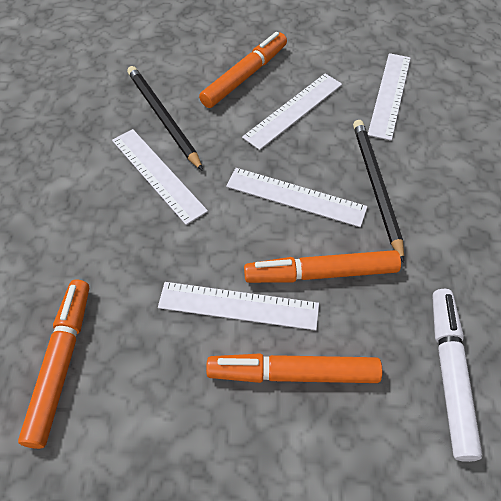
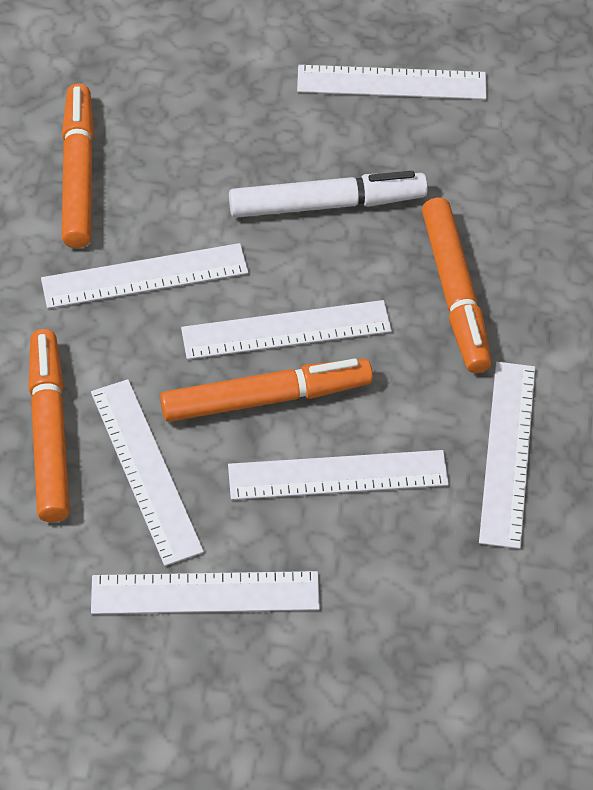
black pencil: [127,66,203,171] [353,120,404,263] = 2 -> none = 0
white ruler: [112,129,208,225] [158,282,319,330] [226,168,368,227] [242,74,342,150] [368,53,411,141] = 5 -> [41,243,248,309] [91,379,204,566] [91,571,320,614] [181,300,392,359] [228,450,449,500] [297,65,487,99] [479,362,536,549] = 7

